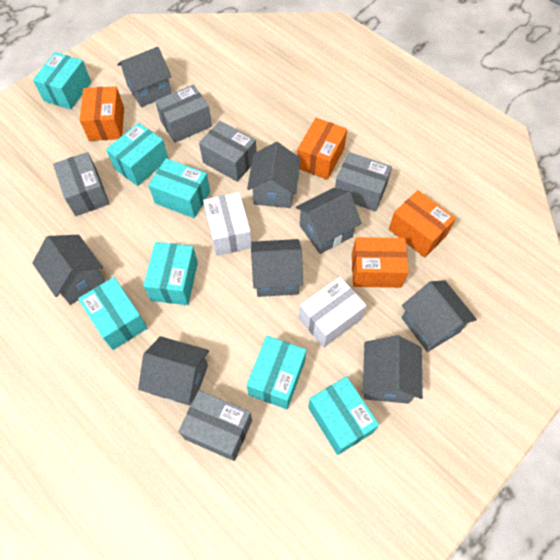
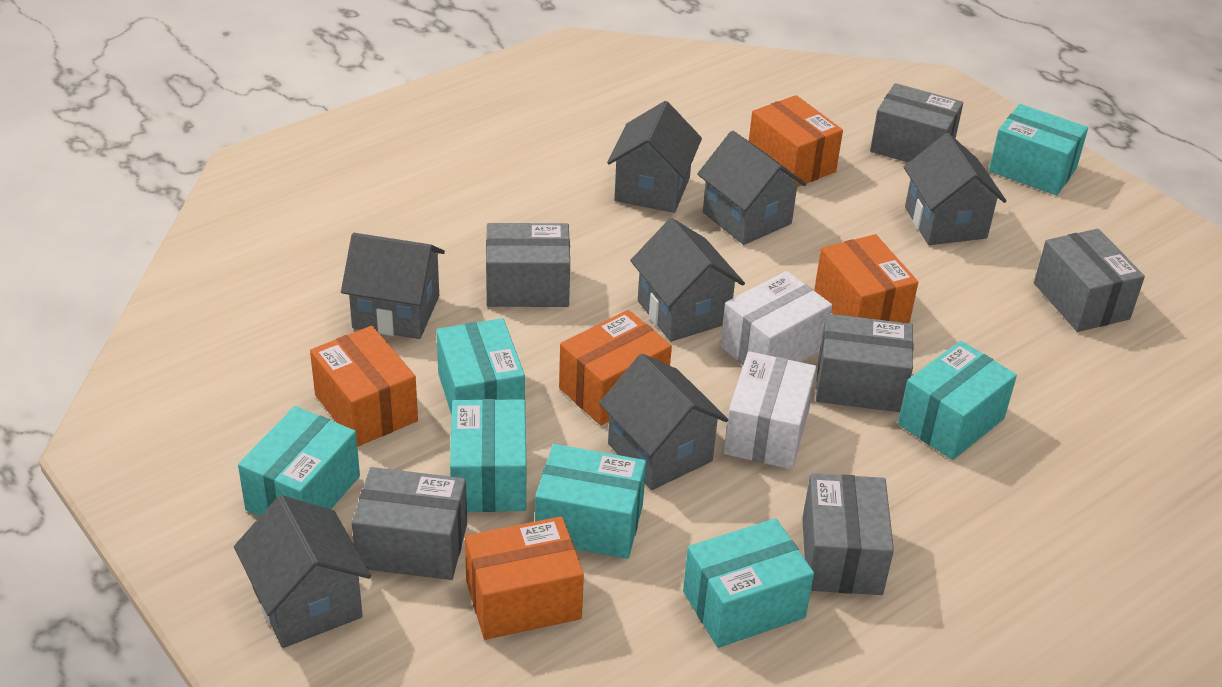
grey box: [53,152,110,216] [155,85,212,143] [178,390,252,461] [199,121,257,182] [335,152,392,212] = 5 -> [352,467,467,580] [486,223,570,307] [802,473,894,595] [816,314,913,412] [870,83,963,163] [1034,229,1145,332] = 6
grey house: [32,235,106,305] [117,47,172,107] [138,336,209,406] [247,142,301,208] [251,239,303,297] [296,188,362,254] [363,335,423,404] [402,280,477,352] = 8 -> [234,495,371,648] [341,233,445,339] [599,353,728,490] [607,101,702,213] [630,218,745,342] [697,131,806,245] [904,133,1006,245] = 7
orange box: [80,86,124,141] [297,118,347,180] [352,237,409,288] [389,190,456,258] = 4 -> [310,326,418,447] [465,516,584,640] [559,310,672,425] [749,95,843,187] [814,234,918,323] = 5

